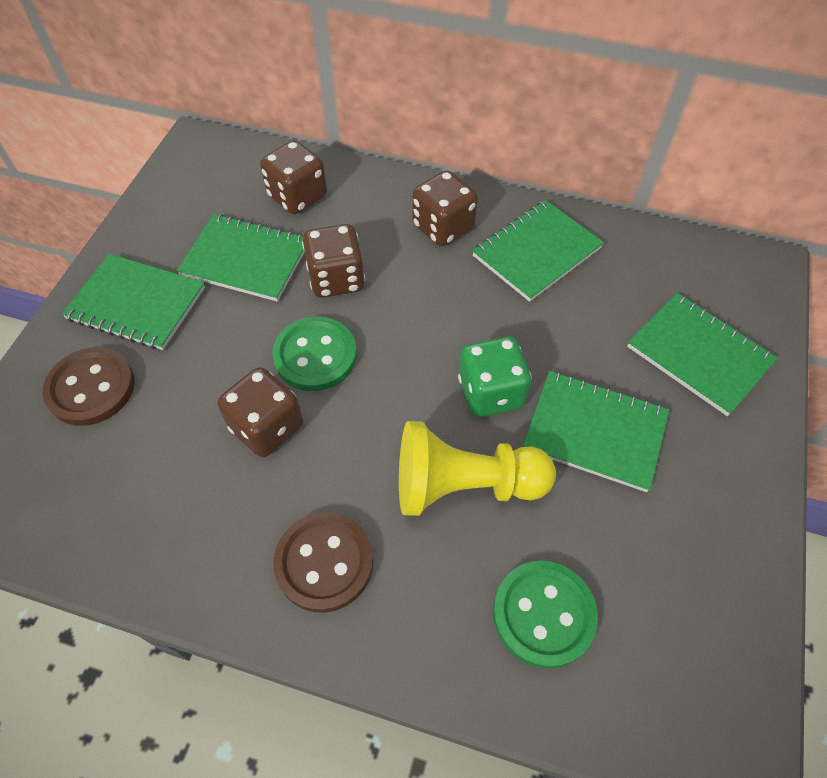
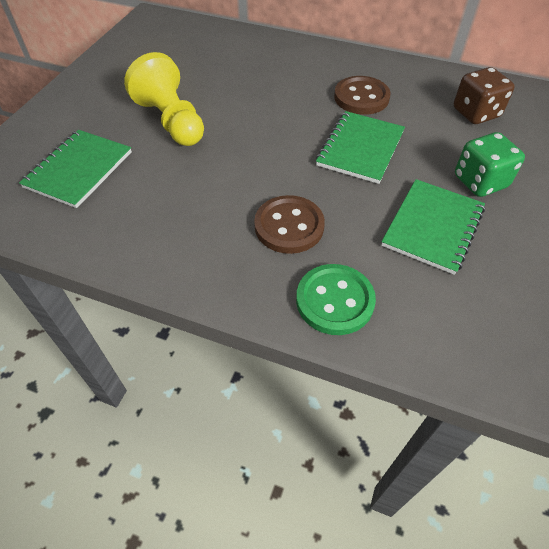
brown dice: [218,367,303,457] [260,140,327,214] [302,224,365,298] [412,170,478,246] = 4 -> [454,67,515,124] = 1
green button: [272,317,357,391] [493,561,598,669] = 2 -> [296,264,376,335] = 1
green notebook: [62,254,205,350] [176,214,305,302] [472,200,604,302] [523,371,669,492] [627,293,778,416] = 5 -> [19,130,132,208] [316,111,405,184] [381,179,485,275] = 3

